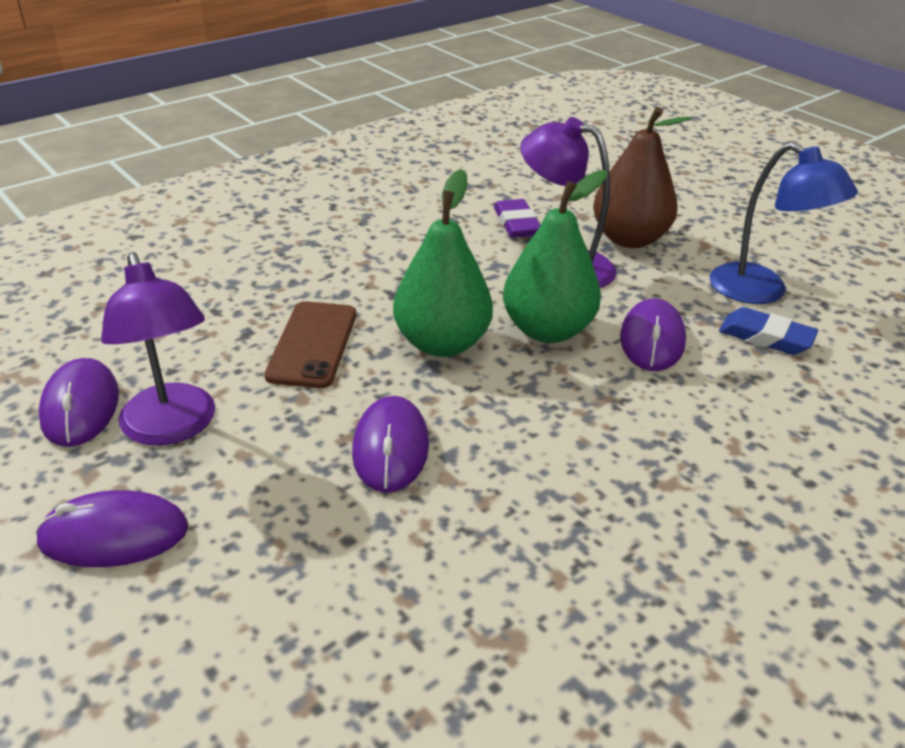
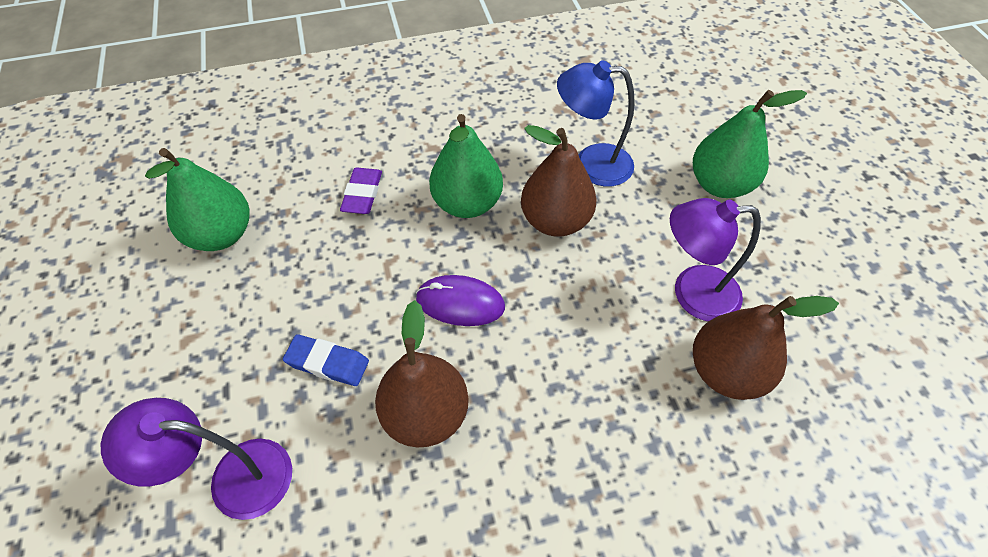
brown pear: [593,107,692,248] = 1 -> [375,300,469,448] [521,125,597,237] [693,296,839,400] = 3
brown phone: [264,301,356,388] = 1 -> none = 0
green pear: [393,169,493,357] [503,170,607,343] = 2 -> [145,148,249,251] [429,114,503,218] [693,90,807,198] = 3
purple mouse: [35,490,188,567] [38,358,119,447] [352,396,429,493] [620,298,686,371] = 4 -> [416,275,505,326] = 1

